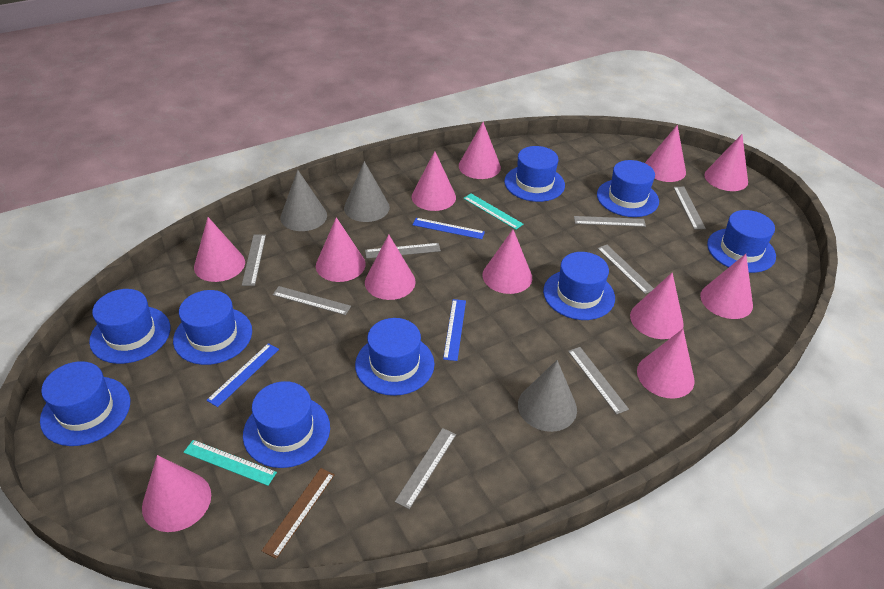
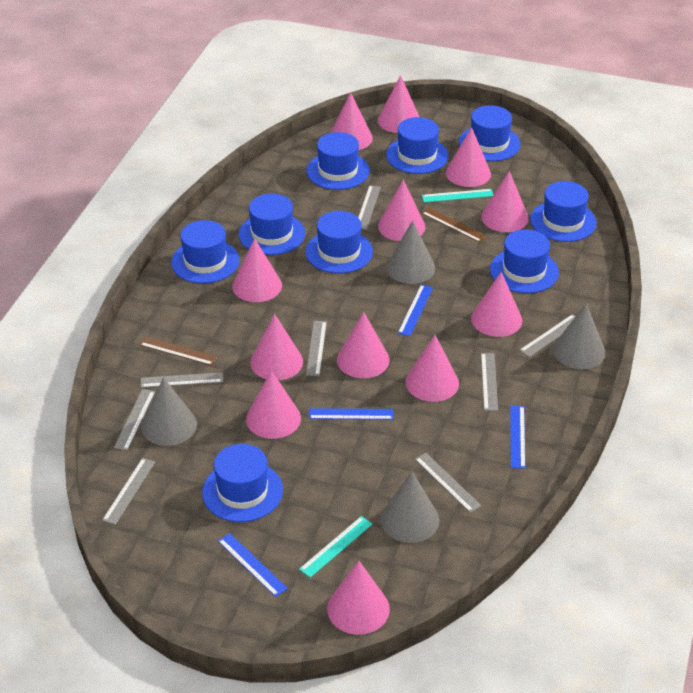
blue ruler: [206,343,279,407] [413,218,485,239] [443,299,466,361] = 3 -> [218,533,288,597] [309,408,394,420] [398,285,433,336] [510,405,526,469] = 4
brown ruler: [262,468,335,559] = 1 -> [140,337,217,366] [421,208,487,243] = 2
grey cone: [280,170,327,231] [344,161,390,222] [518,360,577,432] = 3 -> [141,377,197,446] [380,471,439,543] [386,220,435,284] [553,303,606,369] = 4

